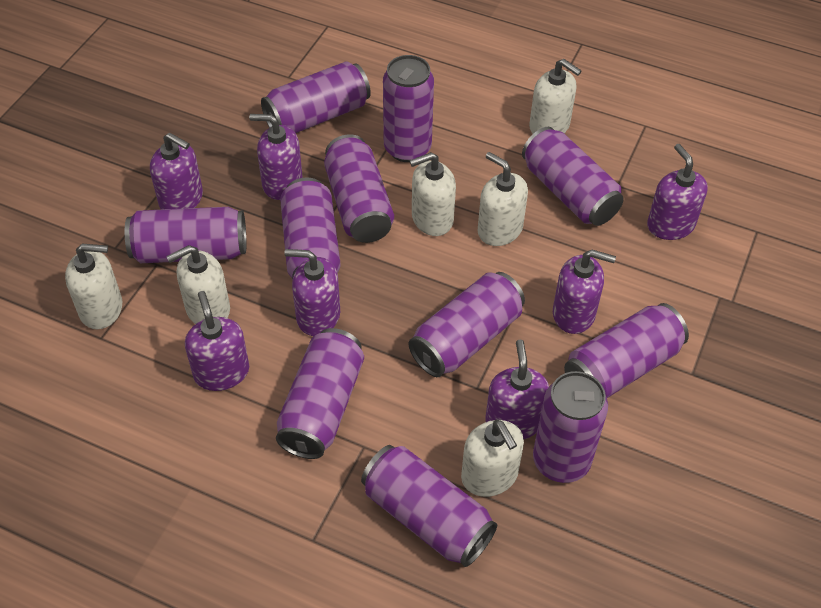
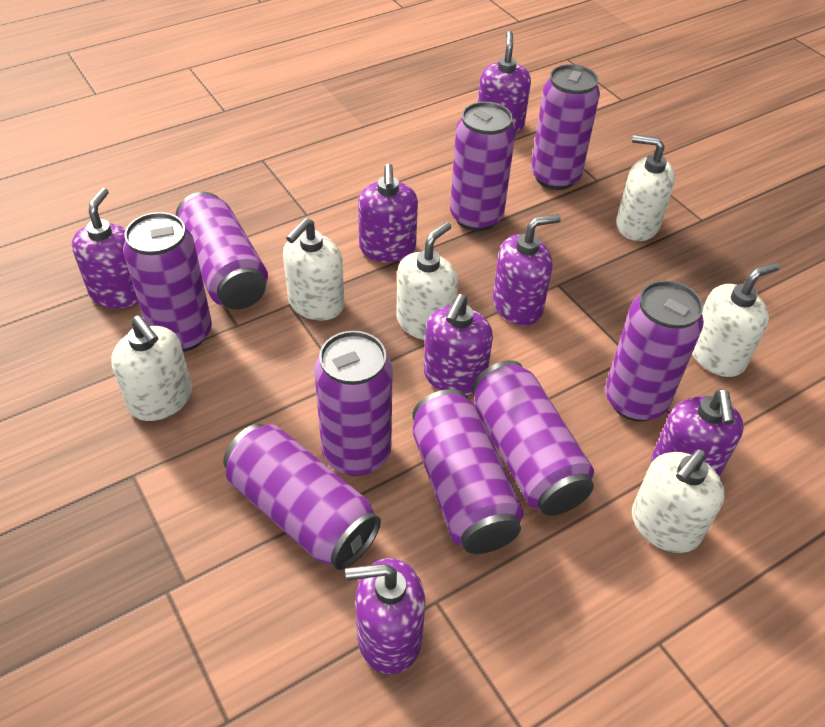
purple can: [125,207,246,263] [261,61,371,133] [276,328,364,459] [280,177,341,280] [324,134,394,243] [361,445,497,567] [383,55,434,162] [409,272,525,377] [522,127,624,226] [533,371,608,483] [564,303,689,398] = 11 -> [123,212,212,352] [176,192,268,310] [223,424,381,570] [314,331,393,476] [412,389,524,554] [450,102,516,231] [472,360,594,516] [531,64,600,190] [605,280,704,422] = 9

